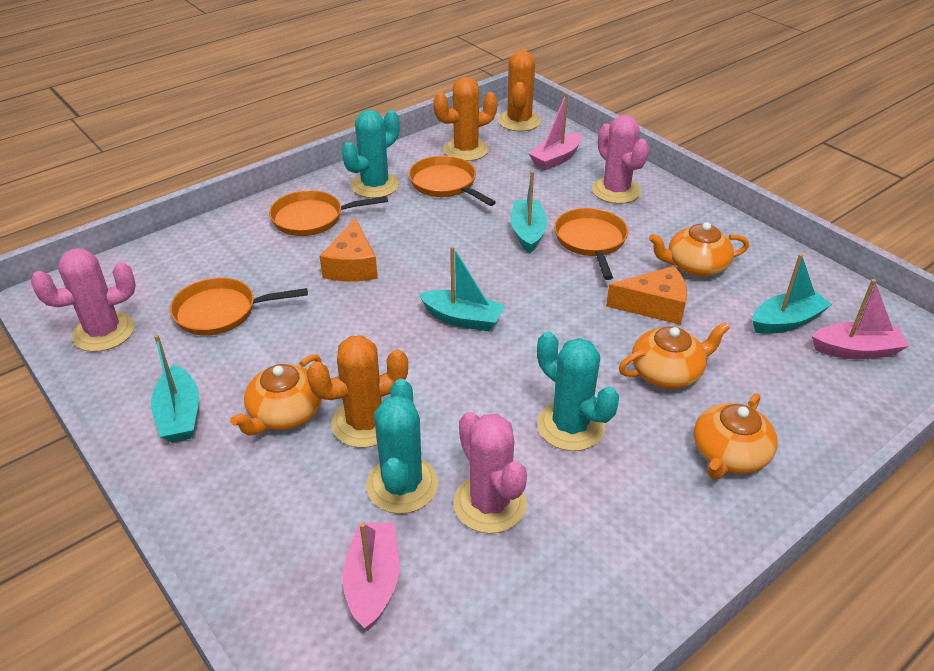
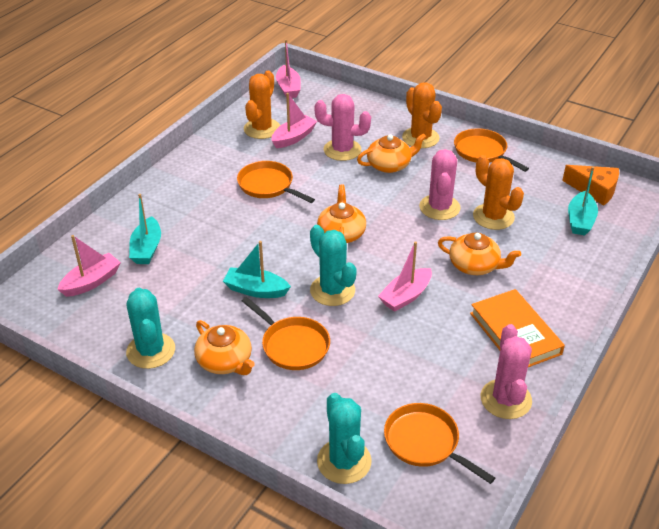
orange book: none = 0 -> [470,289,565,367] = 1
orange cheese: [320,218,378,282] [606,266,687,325] = 2 -> [562,165,619,206] = 1
pink boat: [343,522,400,630] [528,93,582,170] [812,279,909,359] = 3 -> [57,235,121,297] [272,93,317,148] [276,39,301,98] [378,241,432,312] = 4
turquoise boat: [151,335,199,443] [419,246,505,331] [511,171,547,253] [752,254,832,334] = 4 -> [129,194,161,264] [223,241,291,298] [568,167,598,236] = 3

